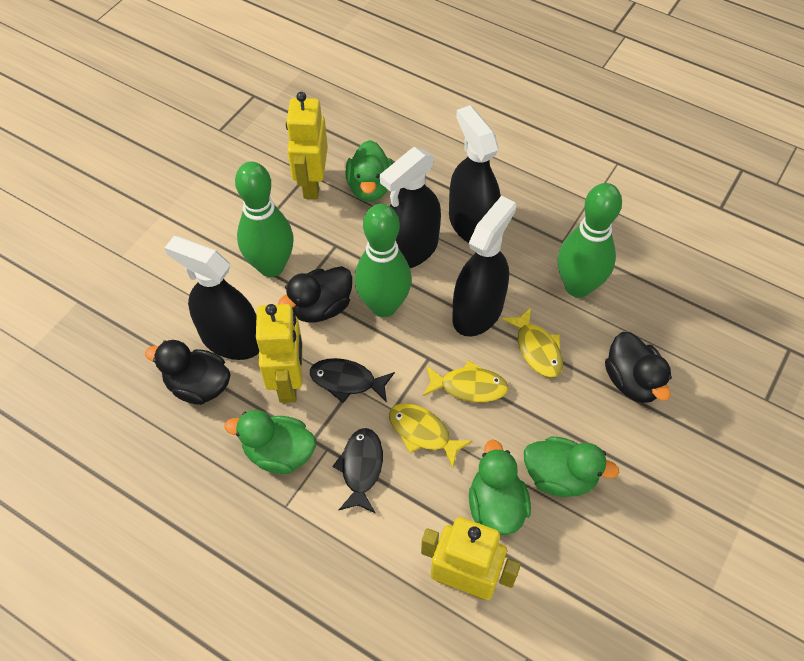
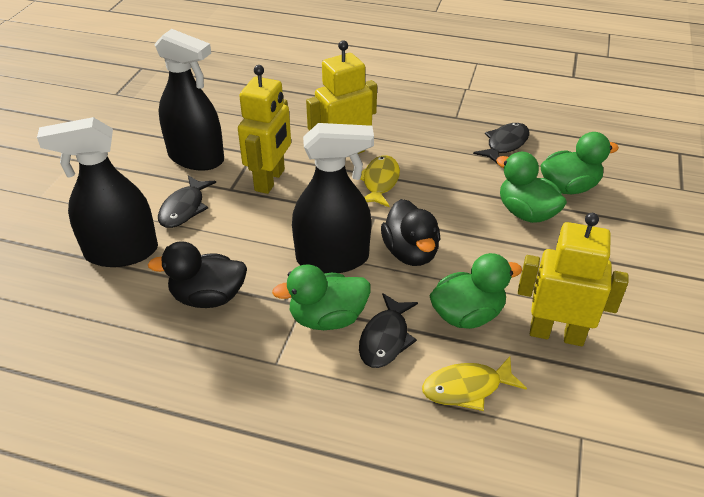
black duck: [145,340,231,405] [278,266,352,323] [605,332,672,403] = 3 -> [148,241,247,308] [381,199,440,266] = 2
black fish: [310,358,395,403] [332,428,383,513] = 2 -> [158,175,216,228] [359,293,418,368] [473,123,529,163] = 3
black spray bottle: [165,236,259,360] [380,147,441,268] [449,105,501,243] [452,196,516,337] = 4 -> [37,117,158,267] [154,29,224,171] [292,123,374,274] = 3
green bowling pin: [235,161,294,277] [355,204,412,317] [558,183,622,298] = 3 -> none = 0
yellow fish: [389,403,472,468] [423,360,508,402] [502,307,563,377] = 3 -> [360,155,400,207] [422,357,527,411] = 2

